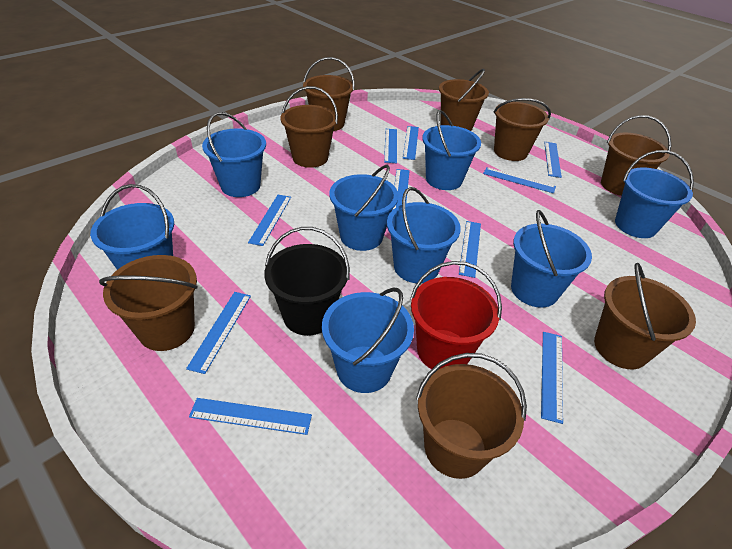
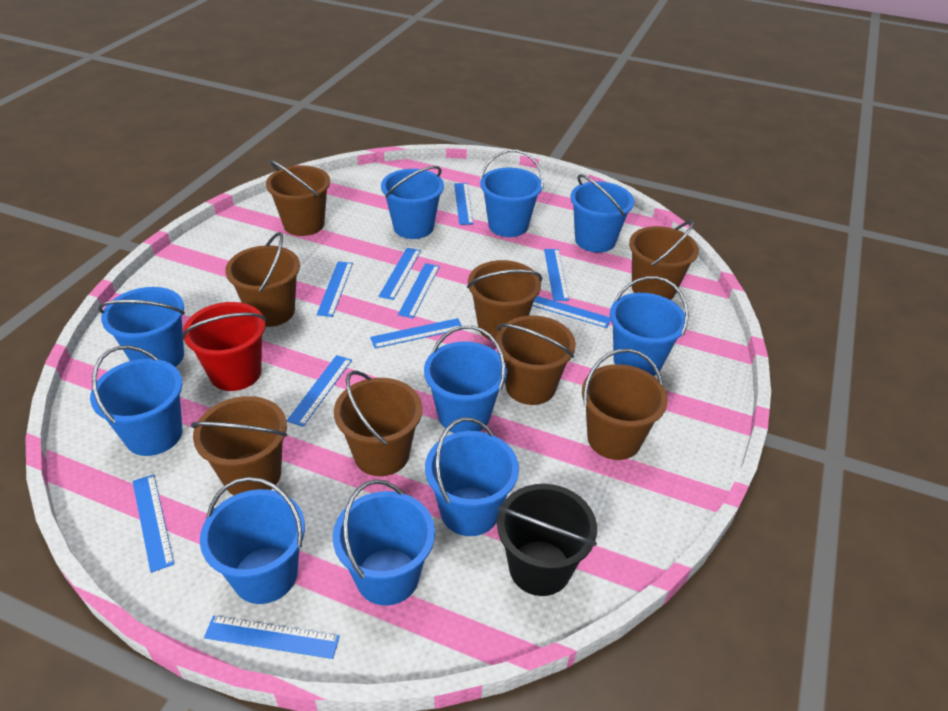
blue bucket: [90,184,174,270] [202,112,266,197] [322,288,414,393] [330,165,399,251] [387,187,461,283] [422,110,481,190] [511,210,592,308] [615,150,694,238] = 8 -> [90,345,182,456] [98,287,185,367] [200,477,305,604] [333,479,435,605] [381,166,444,239] [424,326,507,433] [425,417,519,536] [480,150,544,237] [570,174,634,253] [610,276,689,376] = 10

